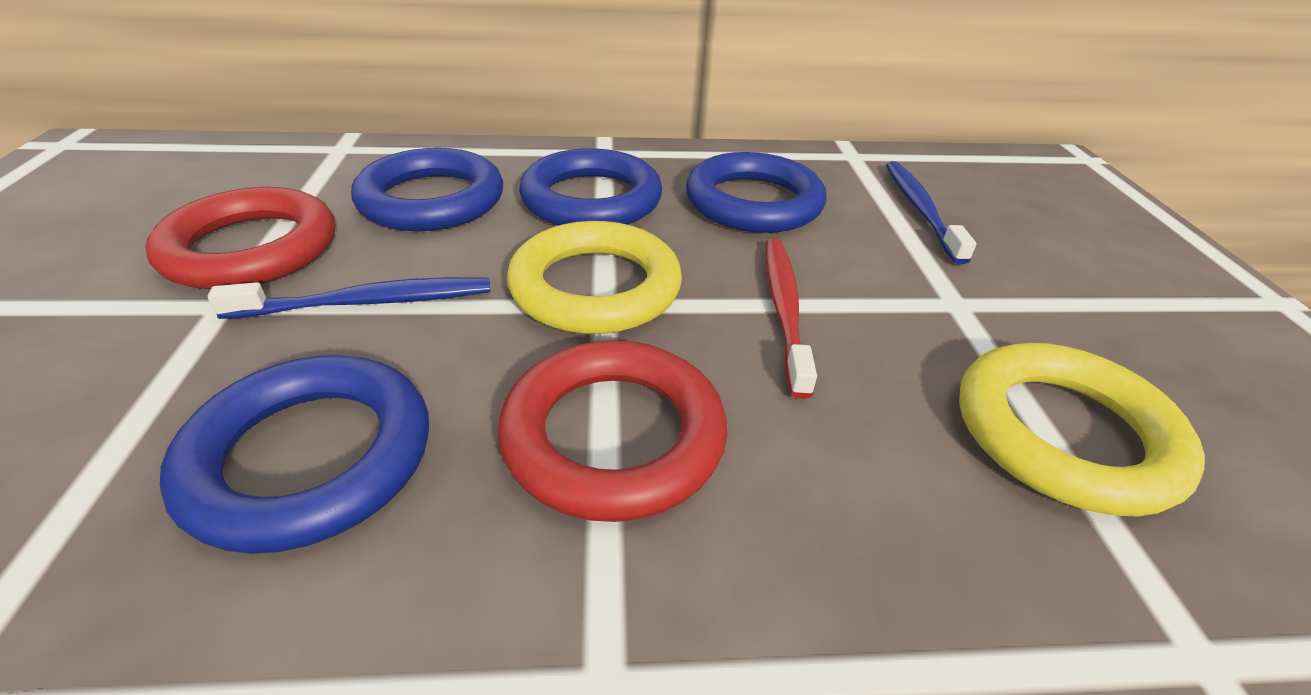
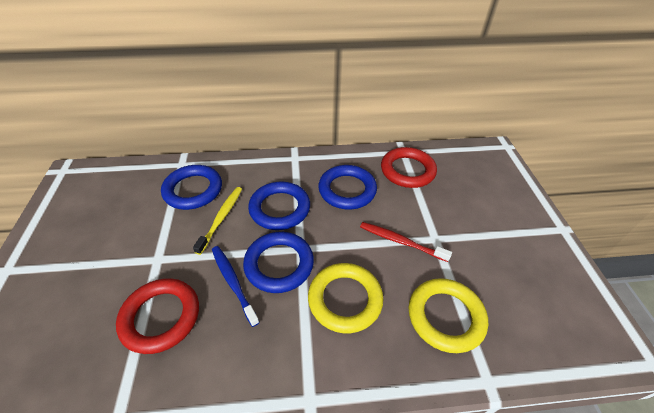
blue toothbrush: [208,277,490,319] [886,161,977,264] = 2 -> [212,246,260,327] = 1
yellow toothbrush: none = 0 -> [193,187,242,255] = 1

